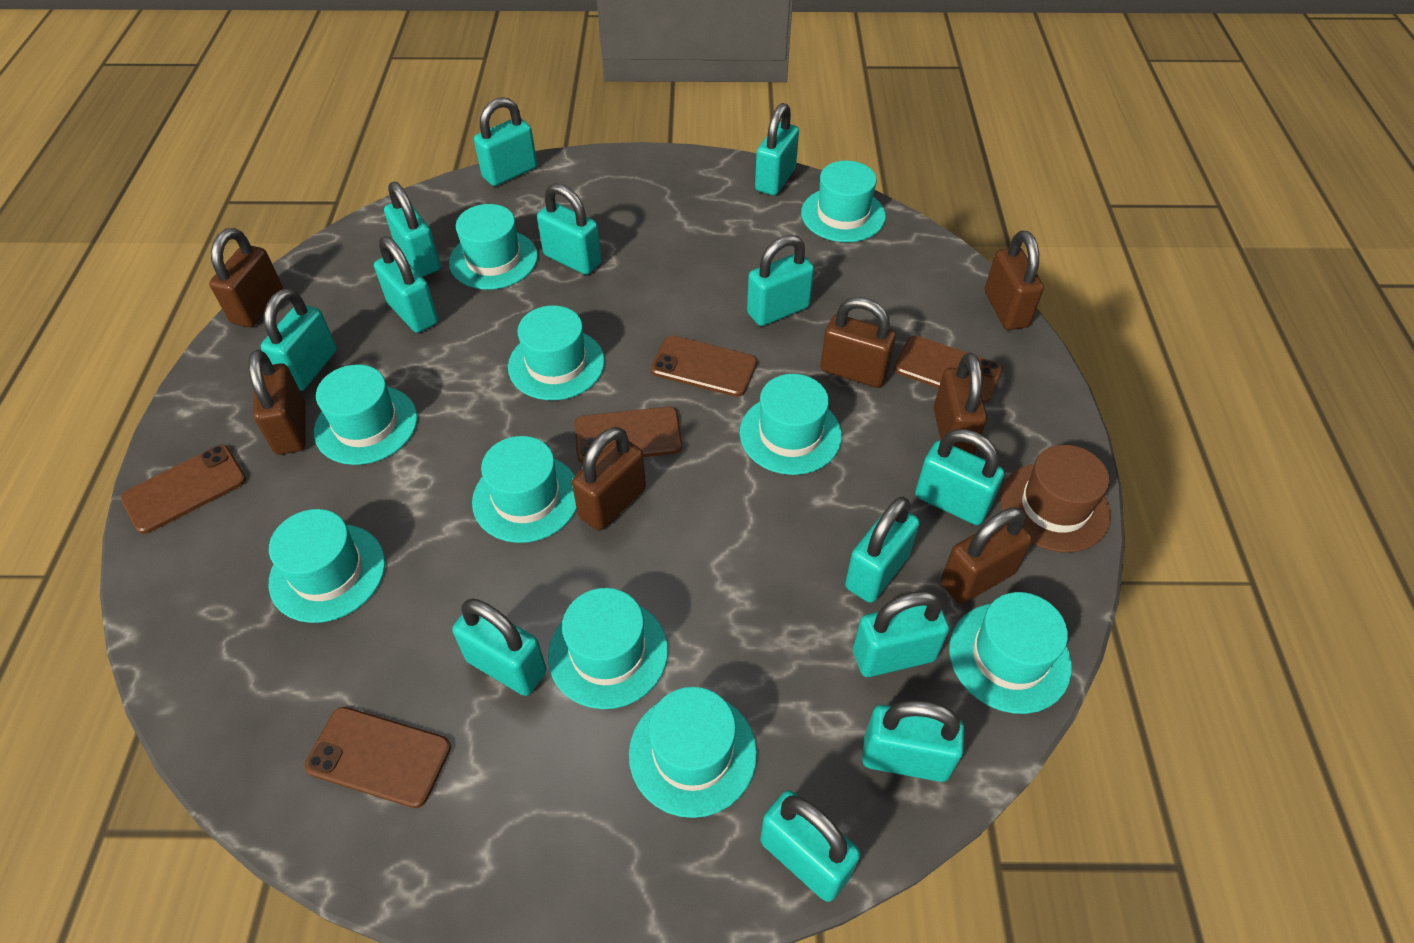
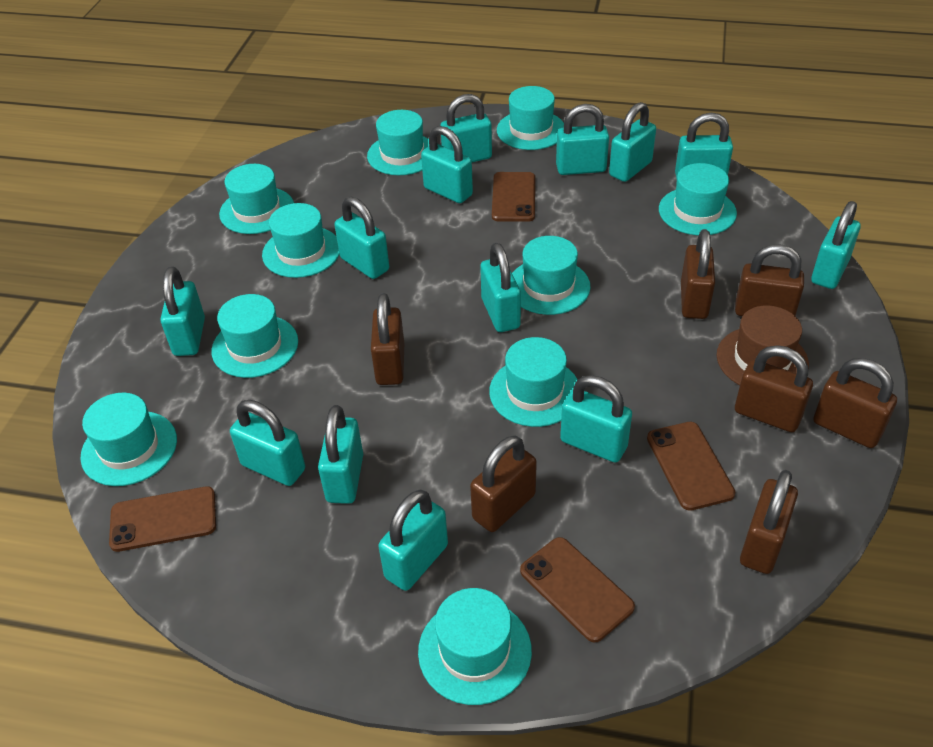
brown phone: [121,445,246,534] [305,707,451,808] [574,407,682,463] [650,336,757,397] [894,336,1003,403] = 5 -> [109,486,216,552] [492,172,535,222] [520,537,635,643] [647,422,735,511] = 4

